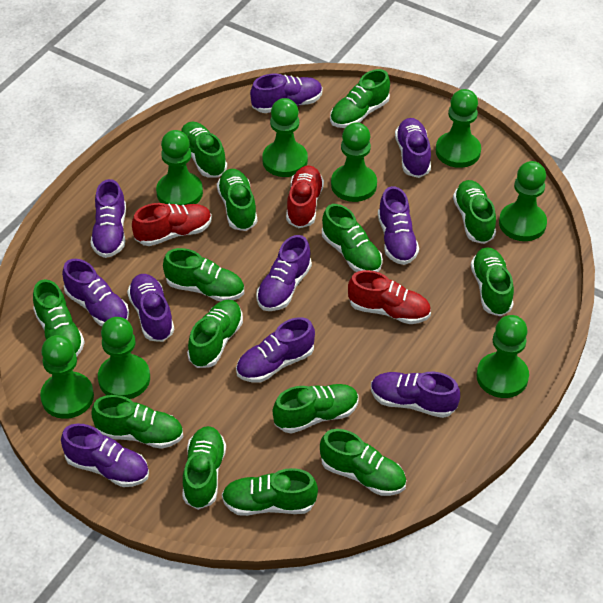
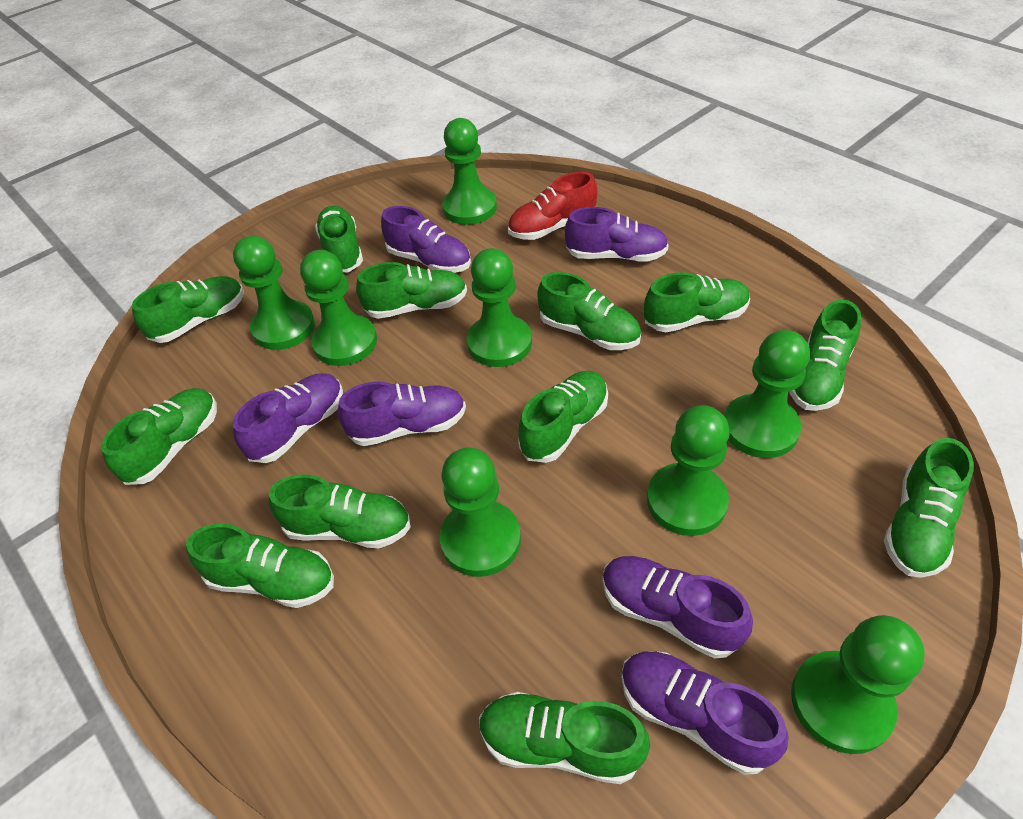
green shoe: [33,279,85,357] [92,395,183,449] [163,248,244,302] [181,122,227,177] [182,426,226,510] [187,300,243,368] [217,169,257,231] [222,468,318,516] [273,384,358,434] [320,429,406,496] [322,204,383,272] [330,69,390,128] [453,180,496,244] [471,247,514,316] = 14 -> [101,388,217,485] [132,276,244,343] [186,524,334,608] [269,474,411,548] [315,206,363,272] [356,262,467,319] [479,692,650,784] [518,371,608,463] [537,272,641,350] [644,272,750,332] [789,300,861,411] [884,438,974,578] = 12
purple shoe: [61,424,149,487] [62,259,129,326] [91,179,126,258] [127,274,174,342] [236,317,315,383] [250,74,323,113] [256,235,312,311] [371,372,460,418] [378,186,419,265] [395,118,431,178] = 10 -> [233,373,343,463] [338,382,466,446] [381,206,471,273] [565,207,669,262] [602,556,753,658] [621,651,789,775] = 6
red shoe: [132,203,212,246] [286,165,324,228] [348,270,431,324] = 3 -> [508,172,597,240] = 1

